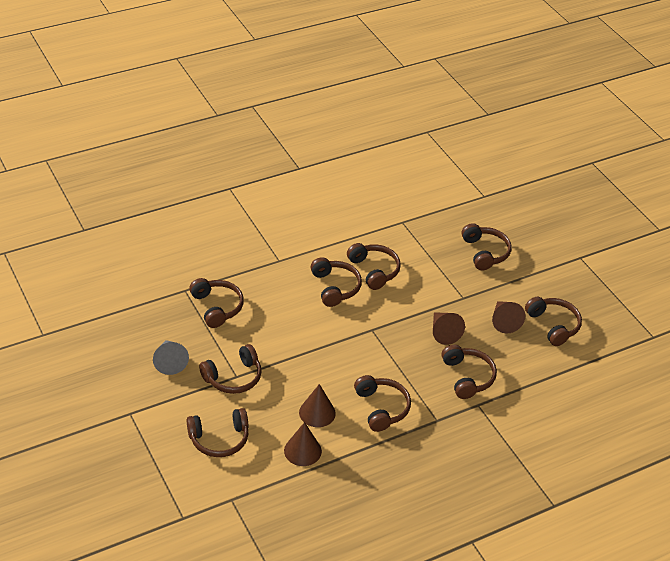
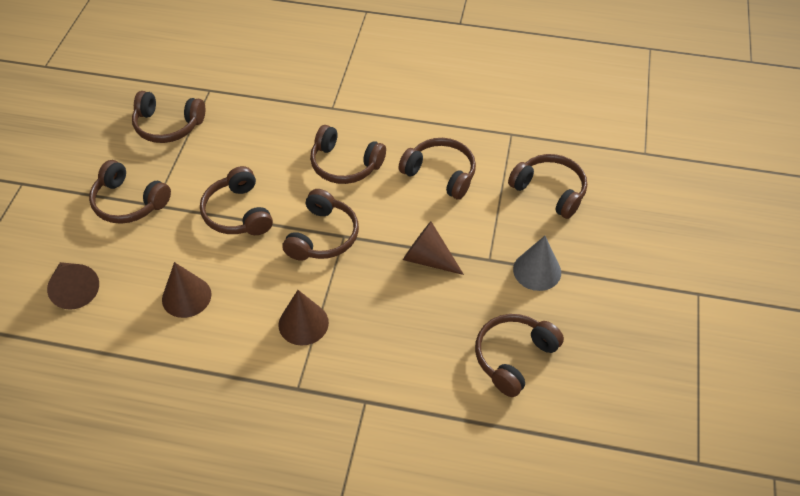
brown headphones: [187,408,248,457] [189,278,244,328] [199,344,262,394] [311,257,362,307] [347,243,401,290] [354,375,411,432] [442,345,497,399] [461,223,512,270] [525,297,582,346] = 9 -> [89,160,171,224] [132,91,205,143] [200,166,273,235] [282,189,359,261] [310,125,386,184] [398,138,476,200] [475,314,564,397] [508,154,587,219] = 8

